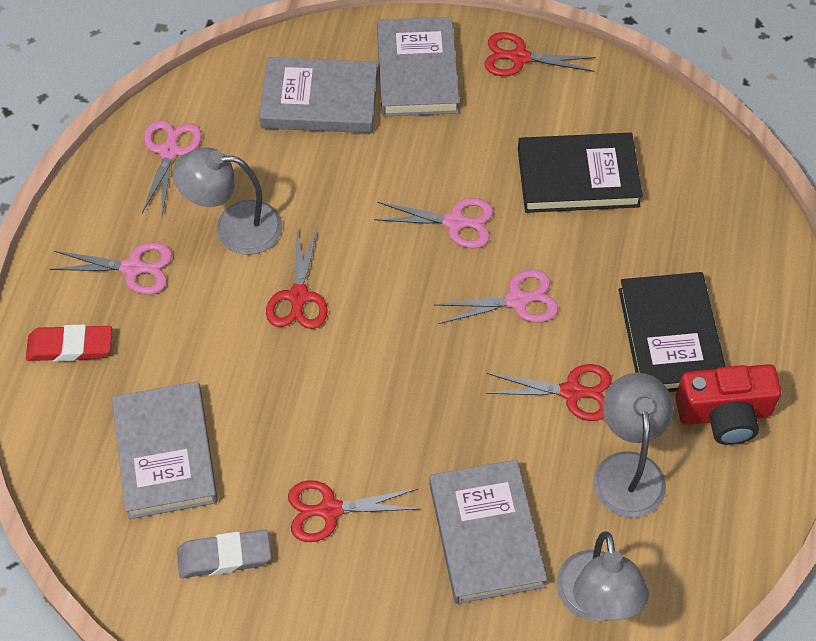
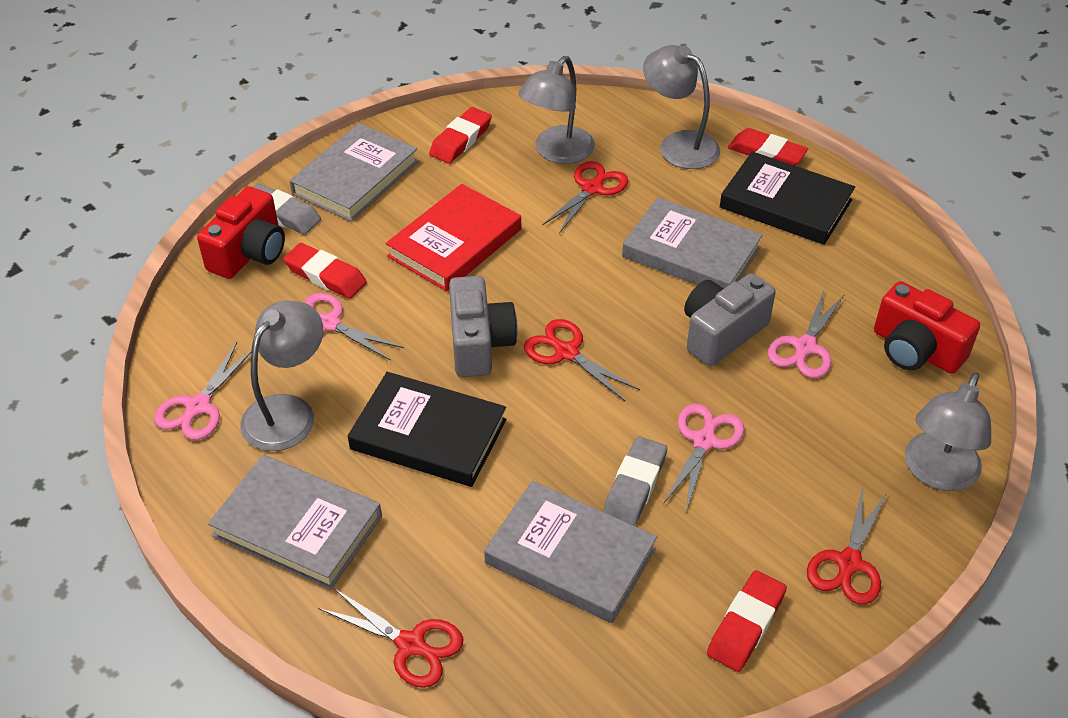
grey camera: none = 0 -> [449,276,518,377] [684,273,776,366] = 2
grey eraser: [177,530,271,578] = 1 -> [253,183,321,234] [603,436,667,526] = 2
grey lamp: [173,147,282,255] [557,531,649,621] [594,373,673,518] = 3 -> [240,301,323,451] [518,56,595,164] [643,45,720,169] [905,372,991,491] = 4
red book: none = 0 -> [386,184,521,291] = 1
red camera: [675,364,781,445] = 1 -> [197,186,285,279] [874,281,980,374] = 2
red eraser: [26,324,112,362] = 1 -> [283,243,367,299] [429,107,492,164] [707,570,787,672] [728,128,808,166] = 4

